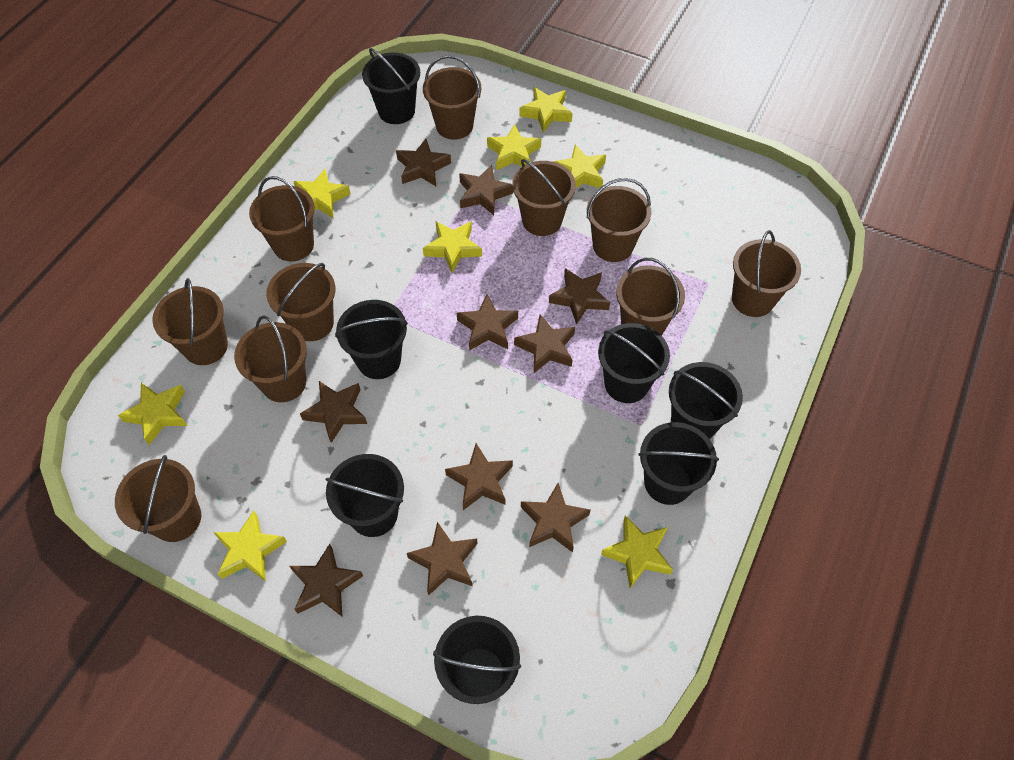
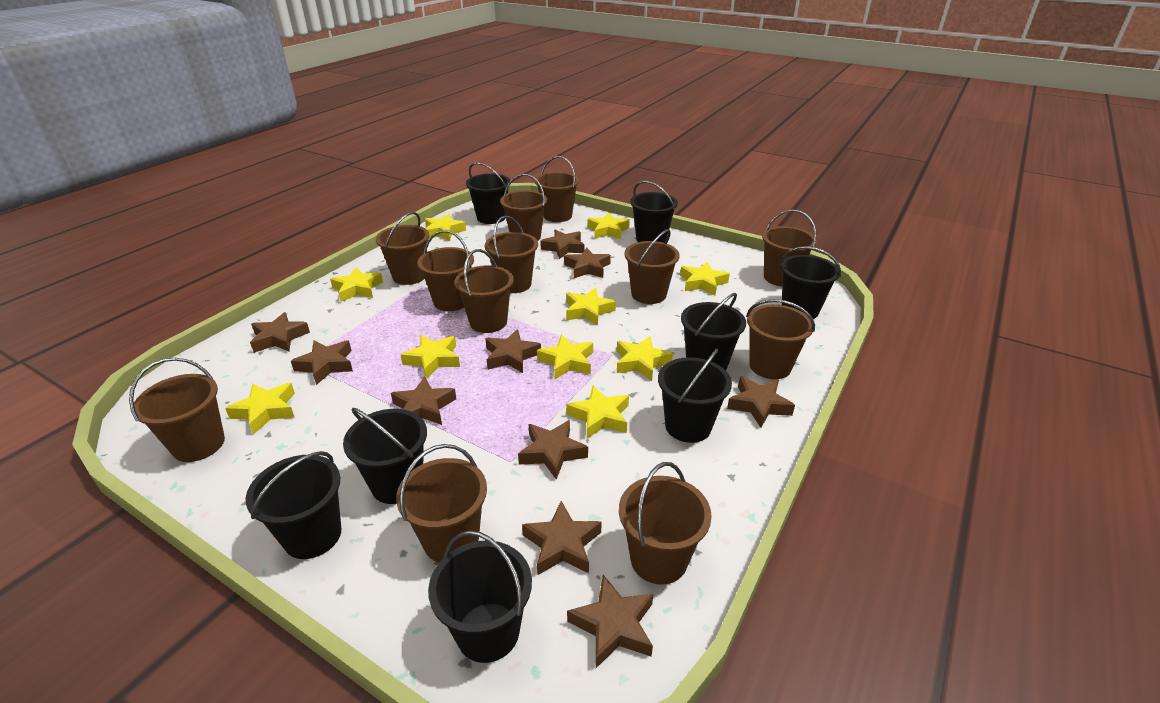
black bucket: [325,454,404,537] [335,300,408,379] [362,48,420,124] [433,616,521,704] [598,323,670,403] [638,422,719,505] [669,362,743,439] = 7 -> [245,451,341,559] [343,408,427,504] [428,530,532,663] [466,162,510,224] [630,181,678,243] [658,349,732,443] [681,293,746,370] [780,246,841,319] = 8
brown bucket: [115,455,201,542] [152,278,228,365] [234,315,307,402] [249,176,315,262] [266,263,335,341] [423,55,481,140] [512,159,576,236] [587,178,651,262] [616,258,685,336] [732,230,801,317] = 10 -> [129,358,225,462] [376,212,429,285] [396,444,487,562] [417,230,474,311] [455,249,514,333] [485,216,538,293] [500,174,547,241] [535,156,579,222] [619,462,712,585] [624,229,680,304] [746,299,815,379] [762,209,817,286] = 12
yellow star: [118,383,188,445] [213,510,287,581] [293,169,351,219] [423,221,482,273] [487,124,541,170] [519,87,573,133] [554,144,606,188] [601,515,673,588] = 8 -> [225,383,295,435] [330,268,383,302] [401,335,460,379] [425,214,466,241] [537,335,593,379] [566,288,616,326] [566,386,629,439] [587,213,630,239] [617,336,673,381] [680,262,730,295] = 10

